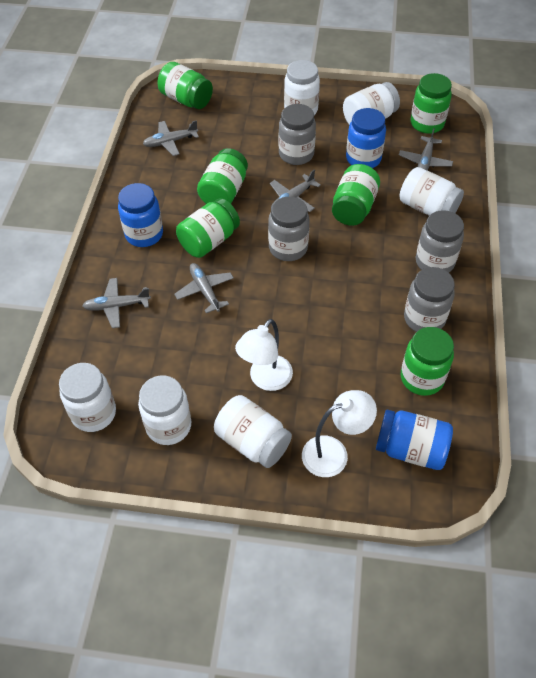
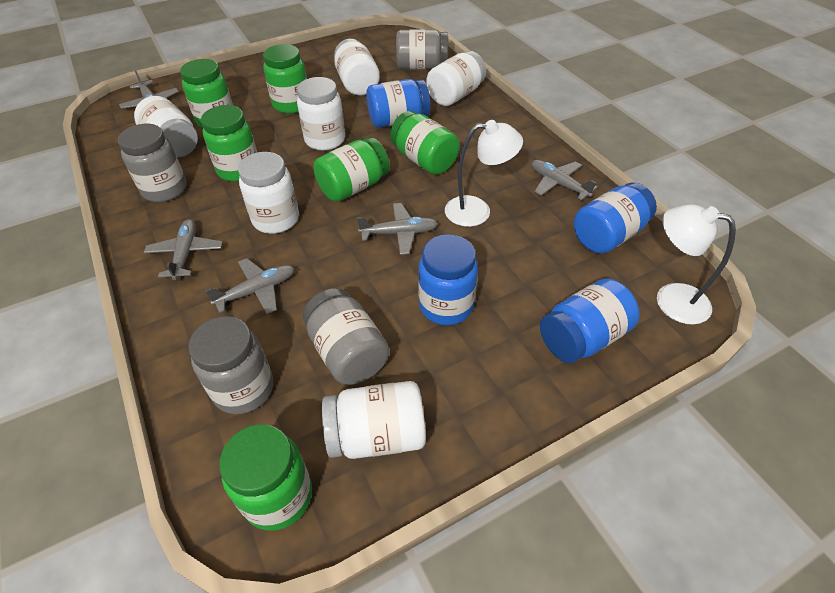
blue jar: [118,183,163,247] [346,108,386,168] [376,410,453,470] = 3 -> [366,79,430,128] [418,234,478,325] [540,278,640,363] [574,183,657,254] = 4

